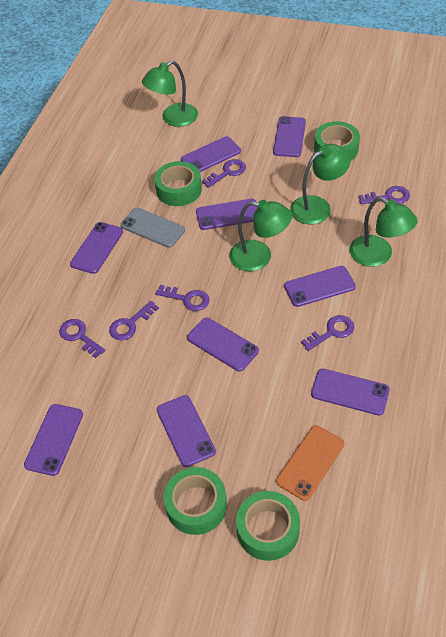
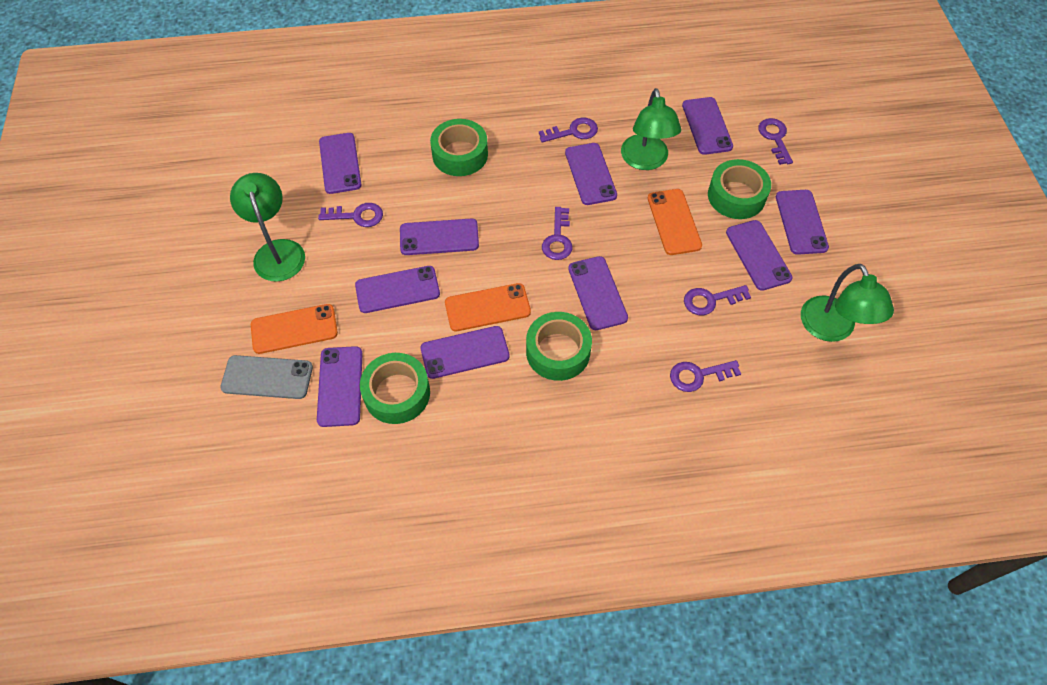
green lamp: [142,60,198,127] [229,200,292,271] [290,144,351,224] [350,197,418,267] = 4 -> [230,173,305,282] [621,88,681,170] [801,264,894,342] = 3
orange phone: [276,426,345,501] = 1 -> [251,304,338,354] [445,283,531,331] [648,189,702,255] = 3
purple phone: [24,404,83,476] [70,222,123,274] [157,395,216,467] [181,136,241,172] [187,318,259,372] [196,199,258,230] [273,116,306,157] [284,266,356,307] [311,369,390,416] = 9 -> [317,346,363,427] [319,133,362,194] [355,266,440,313] [400,219,479,255] [420,326,510,379] [565,143,617,205] [568,256,628,330] [682,97,733,155] [726,220,792,291] [776,190,829,255] = 10

